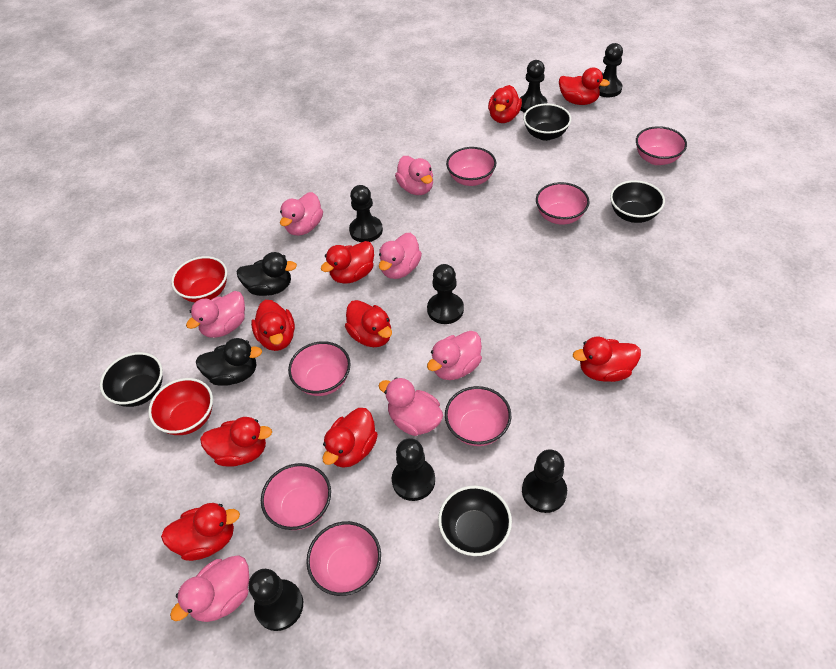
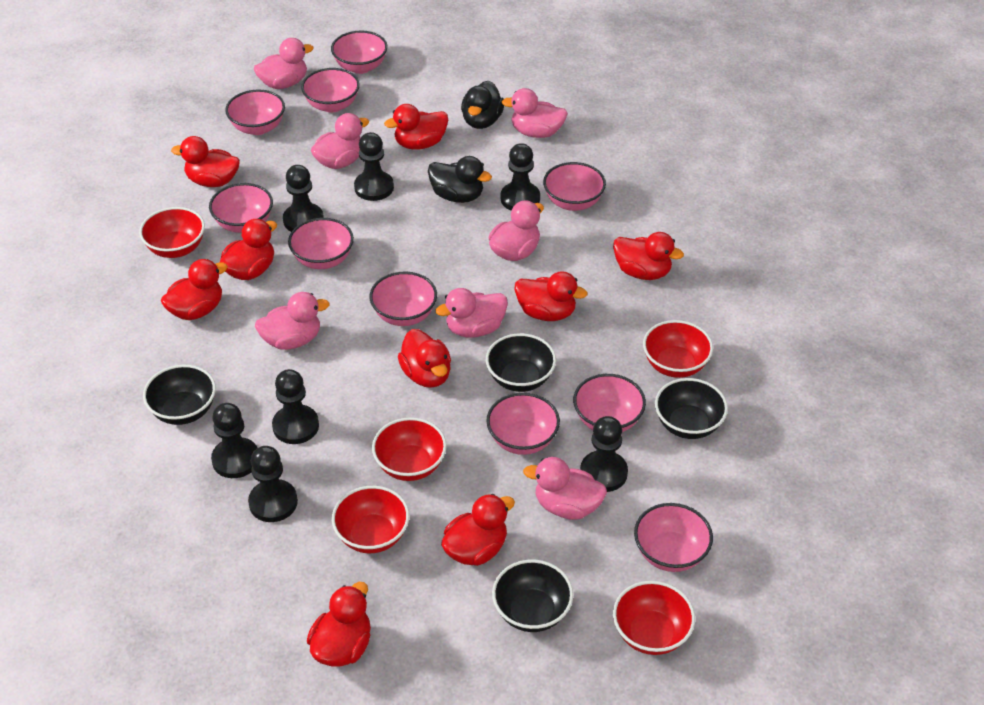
pink bowl: [261,463,331,530] [288,341,351,396] [306,521,381,596] [445,386,511,446] [446,147,496,186] [536,182,590,225] [636,126,687,165] = 7 -> [209,183,273,233] [225,90,285,135] [288,218,354,269] [301,68,360,113] [331,30,388,74] [370,272,437,326] [486,393,560,455] [543,162,606,211] [573,374,646,432] [634,503,713,572] = 10
red bowl: [148,378,213,435] [171,256,227,302] = 2 -> [139,207,205,258] [332,486,409,553] [372,417,447,481] [613,581,695,655] [643,320,713,378] = 5

